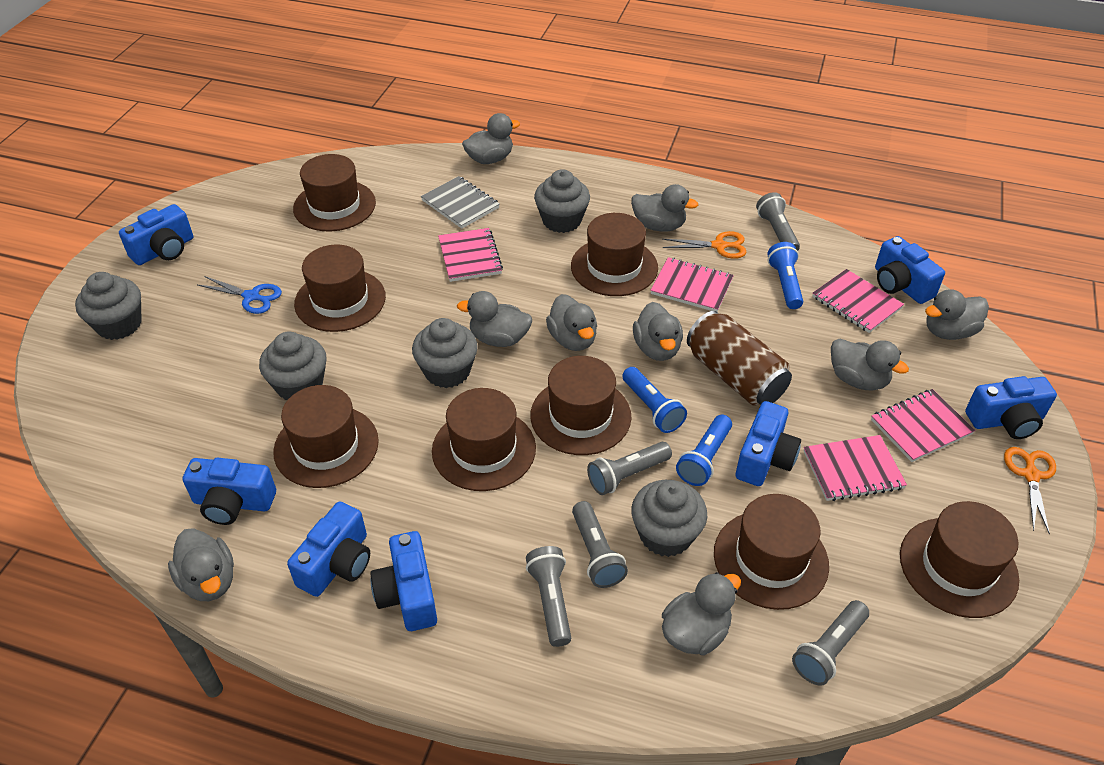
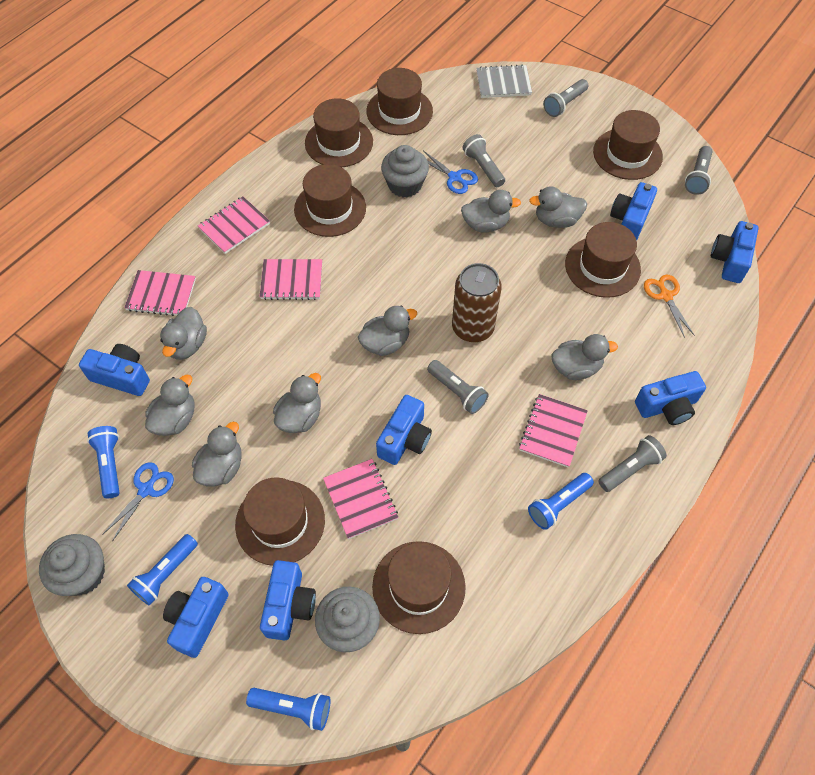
blue flashlight: [622,367,687,433] [676,415,732,486] [767,242,803,309] = 3 -> [87,426,120,498] [127,534,198,606] [246,688,331,731] [528,473,594,530] = 4
blue scissors: [198,276,282,314] = 1 -> [102,462,174,542] [424,151,478,194] = 2
brown hat: [273,385,379,488] [293,154,376,231] [294,244,386,332] [432,388,536,491] [530,356,631,455] [571,213,658,296] [714,494,829,610] [900,501,1019,618] = 8 -> [235,477,325,566] [294,164,366,237] [305,98,373,167] [366,68,433,135] [372,541,466,634] [565,222,641,298] [593,110,663,180] = 7
grey cupcake: [75,272,142,340] [259,332,327,400] [412,318,478,388] [534,169,590,233] [631,480,707,557] = 5 -> [39,534,105,596] [315,587,380,652] [381,145,429,198] = 3
grey duck: [168,528,234,601] [457,291,532,347] [462,113,520,164] [546,294,597,351] [631,184,698,232] [633,302,683,361] [662,572,741,655] [831,339,909,390] [925,289,989,340] = 9 -> [145,375,195,436] [160,307,207,360] [192,422,242,486] [273,373,321,433] [358,305,417,356] [461,190,521,233] [529,186,587,228] [552,334,618,380] = 8
orange scissors: [662,231,747,259] [1004,447,1056,535] = 2 -> [644,275,695,338] = 1

